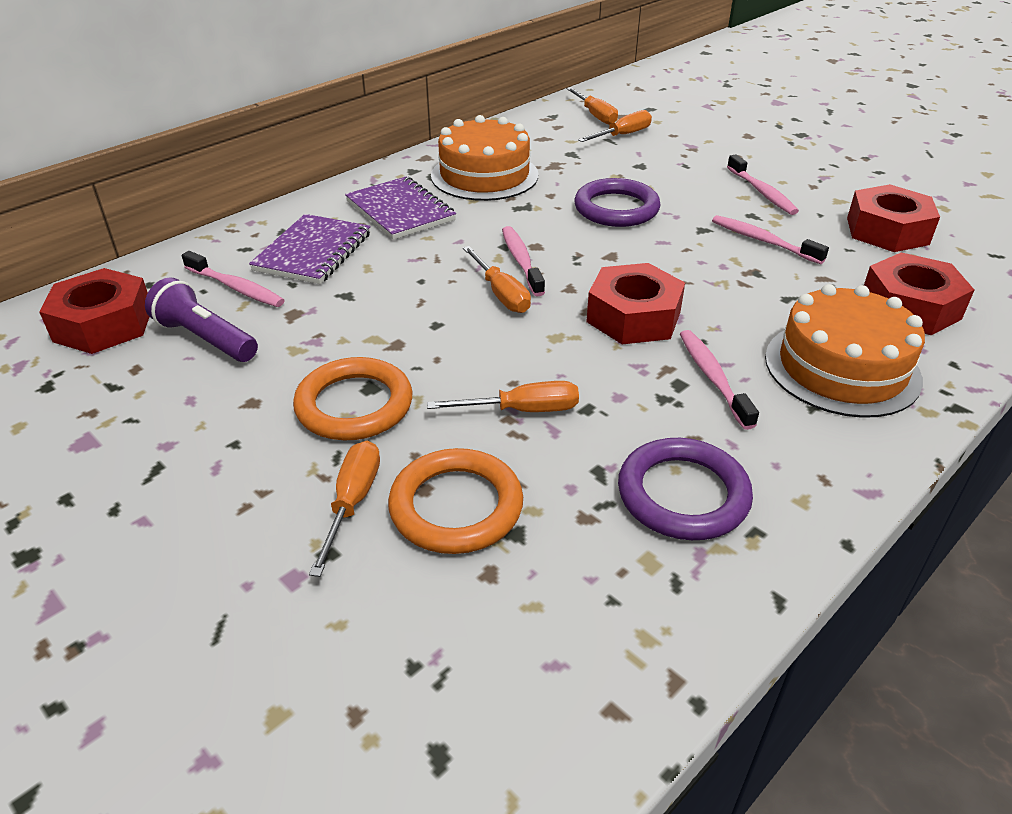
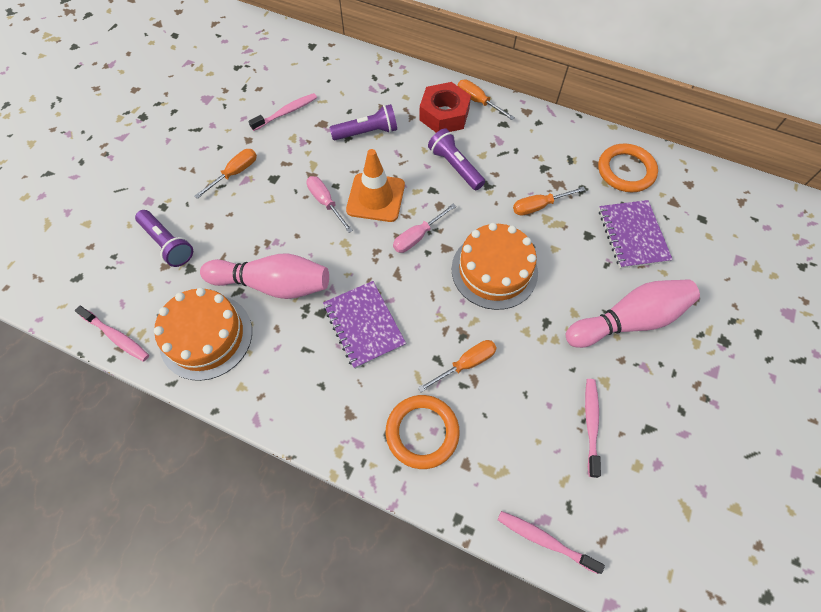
orange screwdriver: [309,441,380,577] [427,381,579,412] [463,246,531,313] [566,87,618,125] [578,110,652,142] = 5 -> [195,149,257,199] [418,340,497,392] [457,80,515,120] [513,186,586,216] = 4
orange traffic cone: none = 0 -> [346,149,405,222] = 1
pink bowling pin: none = 0 -> [200,253,329,299] [566,279,700,348] = 2
pink screwdriver: none = 0 -> [306,176,353,233] [393,204,456,253] = 2
pink toothbrush: [182,251,285,307] [502,226,545,296] [680,330,759,430] [712,215,829,264] [727,155,799,215] = 5 -> [75,306,149,361] [248,93,317,131] [498,511,605,574] [585,379,601,478] = 4
purple flashlight: [145,277,258,362] = 1 -> [135,210,193,267] [330,104,397,140] [428,128,485,190] = 3
purple ring: [575,178,661,227] [618,438,753,540] = 2 -> none = 0
red nut: [39,268,149,354] [587,263,685,344] [847,184,940,252] [864,252,974,335] = 4 -> [419,82,471,133] = 1

